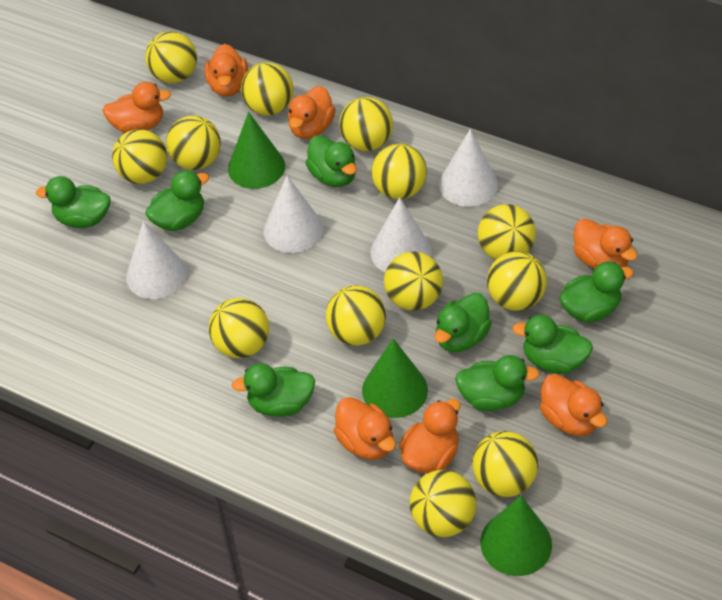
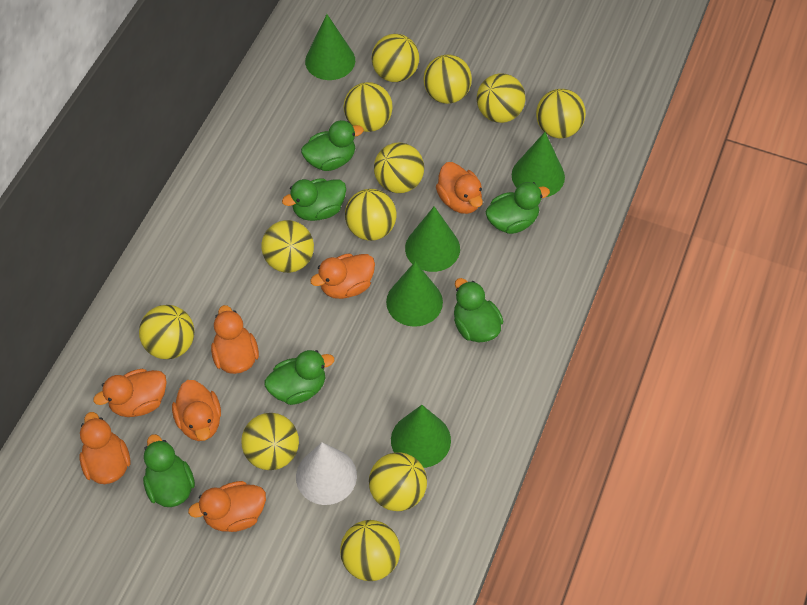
green cone: [228,112,285,189] [362,338,428,418] [480,496,552,576] = 3 -> [305,14,355,80] [386,262,443,327] [391,405,451,468] [405,206,460,272] [512,132,565,197] = 5
green duck: [36,176,110,228] [145,170,209,231] [231,363,315,417] [305,135,357,187] [434,293,492,352] [455,355,540,411] [512,315,593,374] [559,261,634,322] = 8 -> [143,434,195,507] [264,350,334,405] [282,178,346,221] [301,120,364,171] [454,278,503,342] [485,182,550,234] = 6
white cone: [126,221,187,299] [264,176,323,253] [371,197,432,272] [439,129,498,207] = 4 -> [296,442,357,505] = 1
yellow ball: [112,129,167,184] [145,31,197,83] [166,116,221,170] [209,298,269,358] [241,62,293,115] [326,285,386,346] [339,97,393,151] [371,144,427,199] [384,251,443,311] [409,470,476,537] [472,431,538,497] [478,204,536,260] [487,251,547,311] = 13 -> [139,305,195,359] [241,413,299,470] [261,220,314,273] [340,520,400,581] [343,82,393,132] [345,189,396,241] [369,452,427,511] [372,34,419,82] [374,142,424,193] [424,55,472,104] [477,73,526,123] [536,89,586,138] = 12

